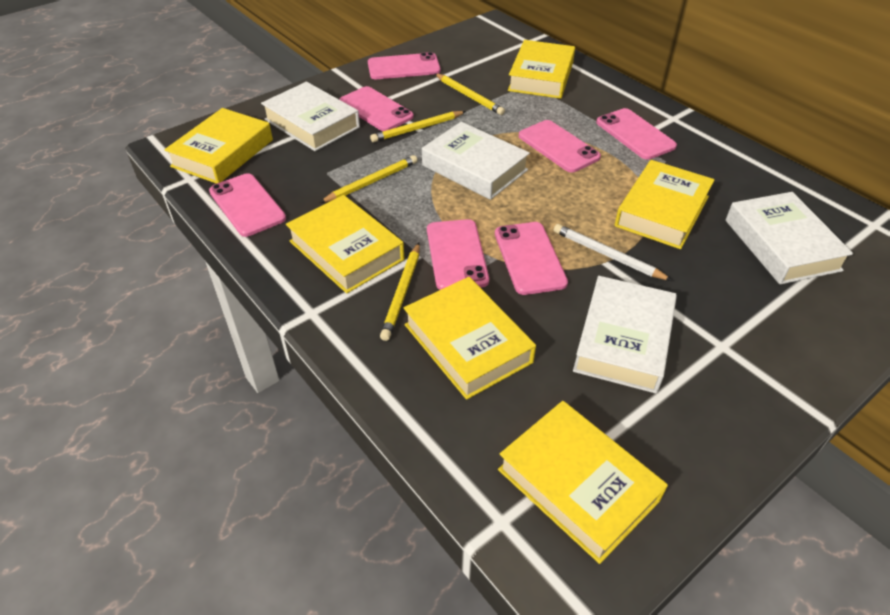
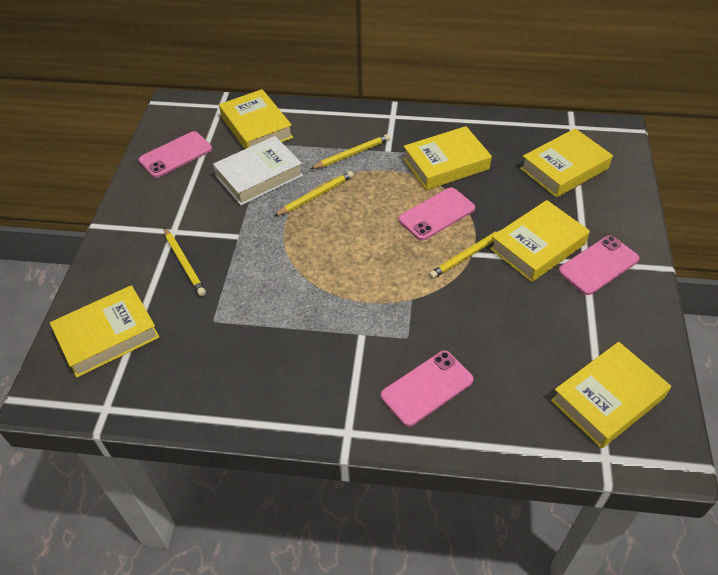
pink phone: [209,173,286,237] [339,86,414,131] [368,52,441,79] [427,219,489,290] [495,222,568,295] [519,120,601,173] [596,108,677,160] = 7 -> [139,131,212,178] [381,351,474,427] [399,188,475,241] [558,236,640,295] = 4
white book: [261,82,360,151] [422,122,530,200] [573,276,677,393] [726,192,853,285] = 4 -> [213,136,303,205] = 1
white pencil: [554,224,673,281] = 1 -> none = 0

